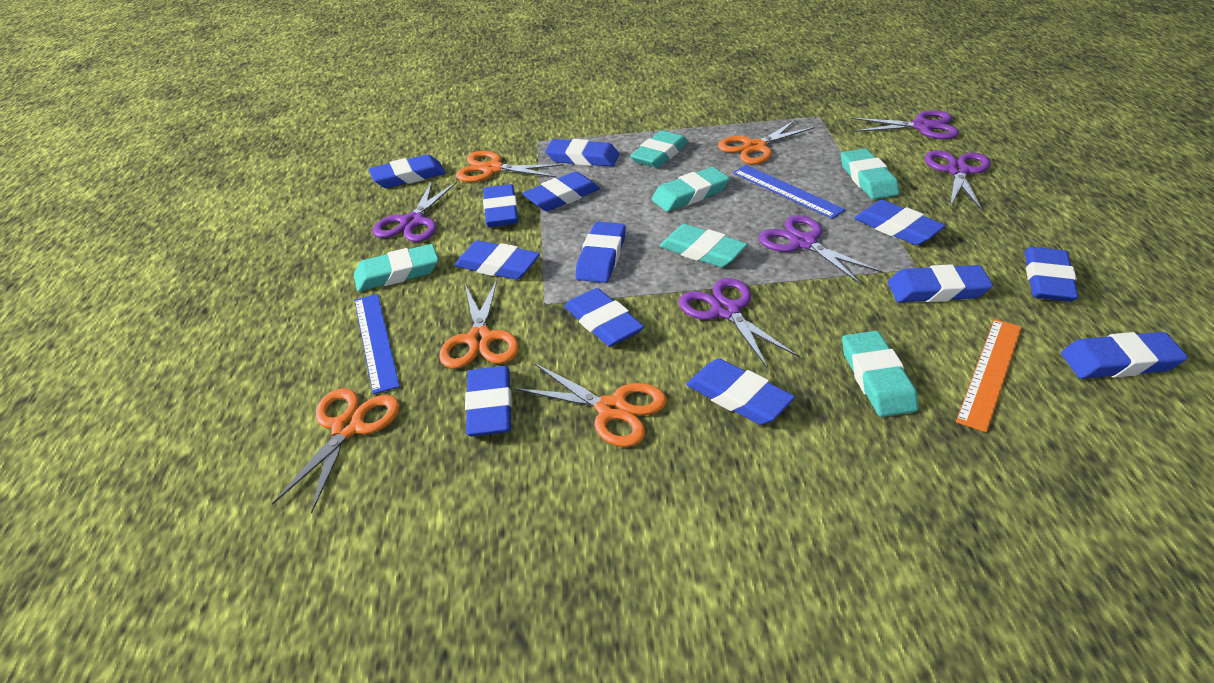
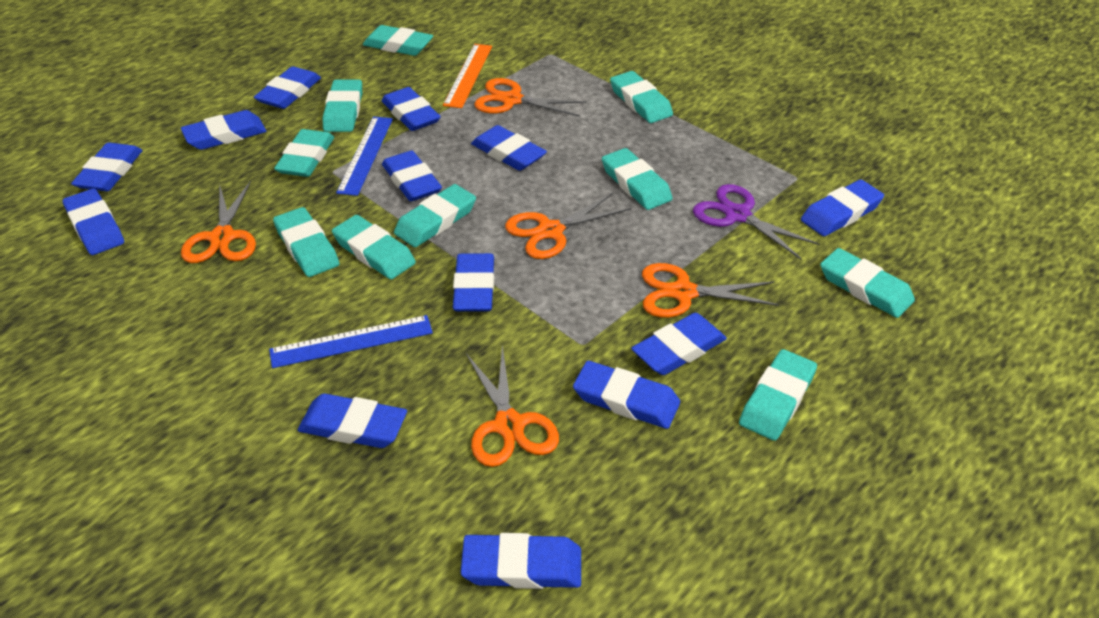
purple scissors: [373,181,457,242] [679,278,798,369] [759,215,883,285] [851,110,959,139] [925,150,991,211] = 5 -> [693,184,820,259] = 1
turquoise eraser: [354,244,439,291] [630,130,688,168] [652,167,729,212] [660,224,747,267] [841,148,899,199] [842,331,919,417] = 6 -> [273,207,339,277] [274,129,334,177] [323,80,362,132] [332,215,416,279] [363,25,433,56] [394,184,476,247] [602,148,673,210] [610,71,673,123] [739,349,817,441] [820,248,915,318] = 10

